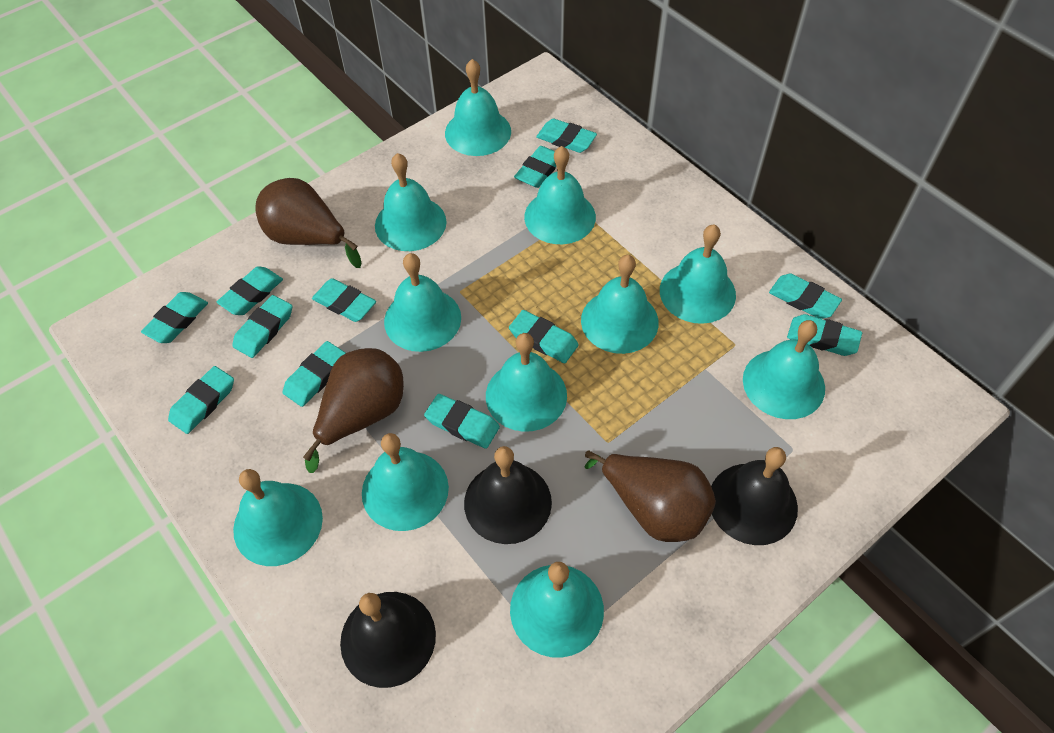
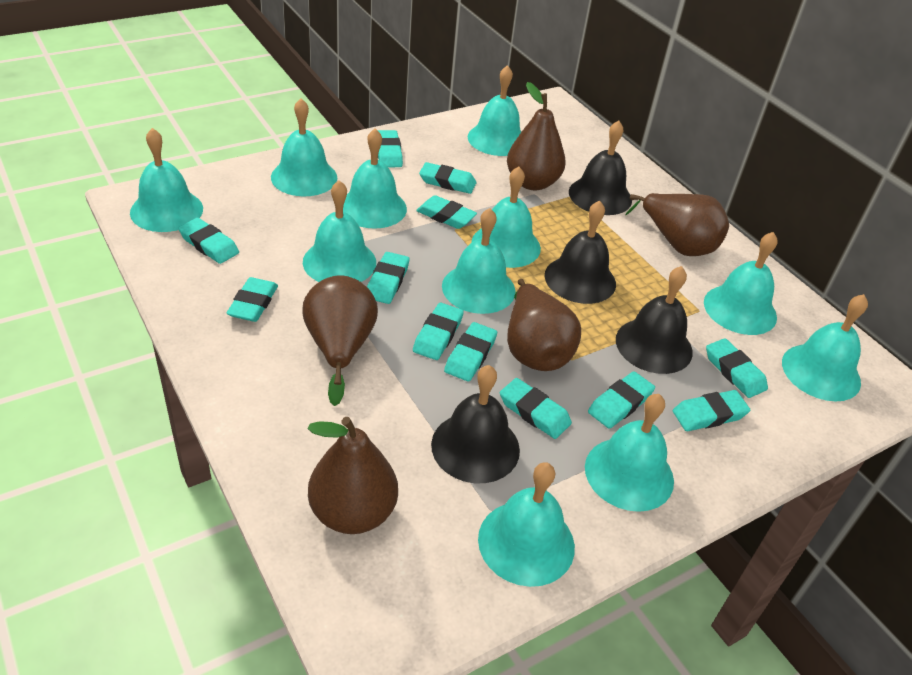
black bell: [340,592,436,688] [464,446,552,544] [711,447,798,545] = 3 -> [431,365,520,483] [545,200,616,304] [569,120,632,215] [616,266,693,374] = 4
brown pear: [256,178,361,268] [303,348,404,473] [585,450,716,542] = 3 -> [302,275,378,406] [308,417,398,534] [507,82,566,190] [507,279,581,371] [625,193,729,256] = 5

